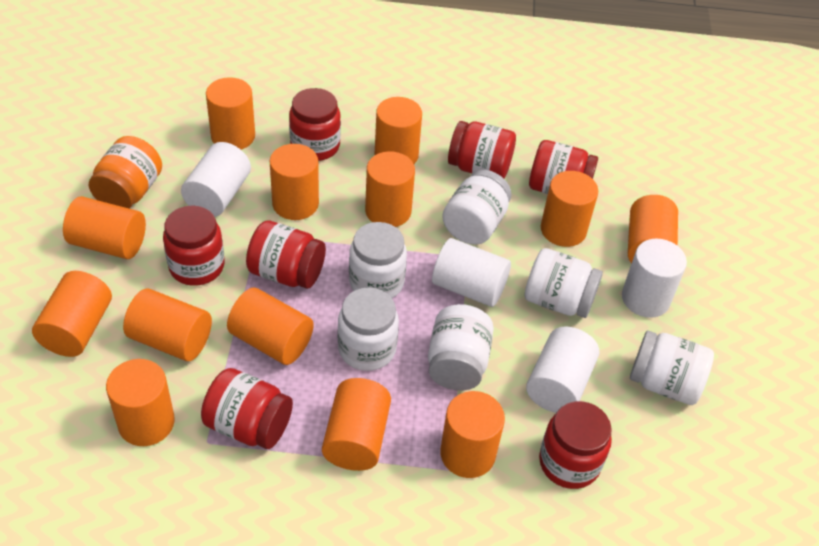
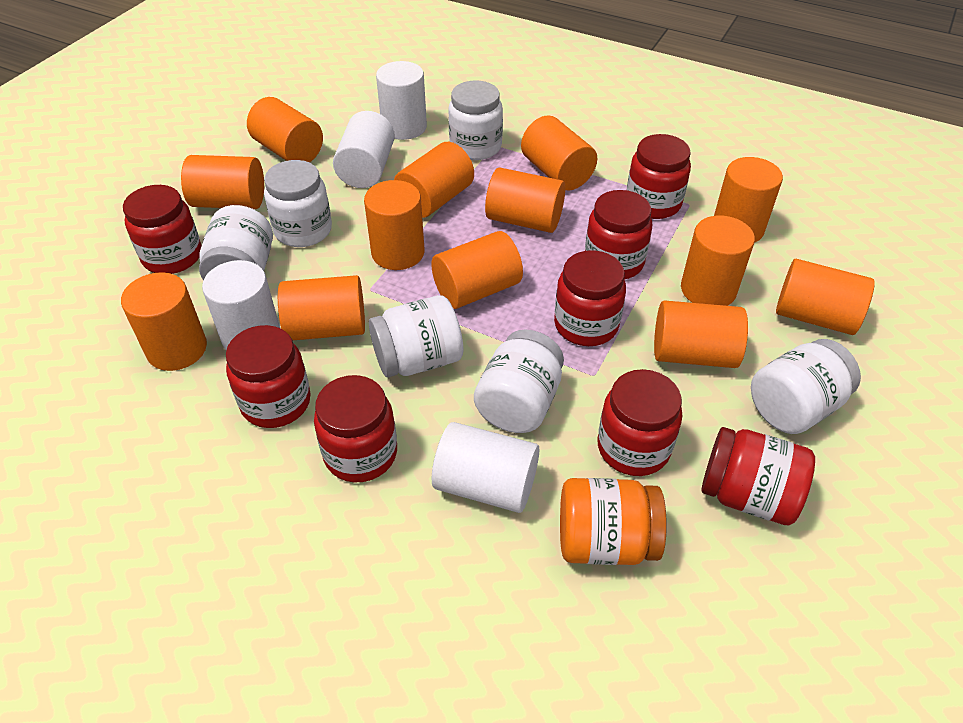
red jar: [163,205,225,286] [201,368,293,449] [246,220,326,289] [289,88,341,161] [448,121,516,178] [529,140,598,194] [539,401,612,489] = 7 -> [123,185,202,274] [226,325,311,428] [314,375,397,482] [554,250,626,346] [585,190,652,279] [597,369,682,476] [627,134,691,219] [701,427,815,525] = 8

